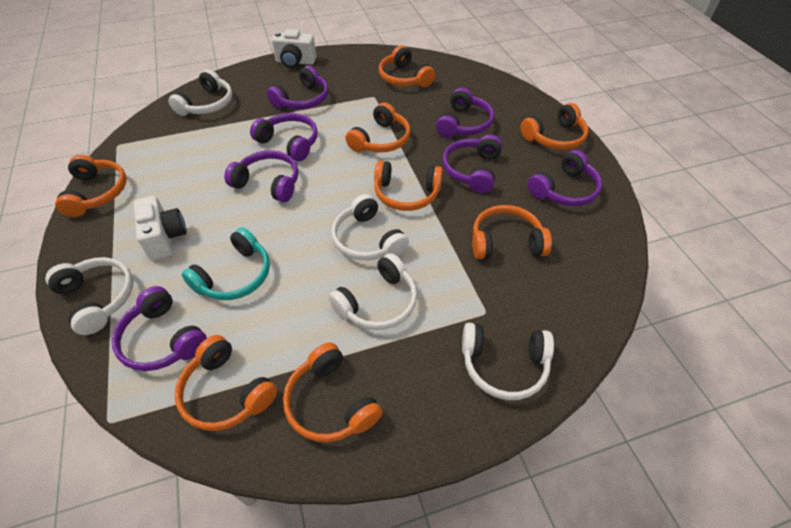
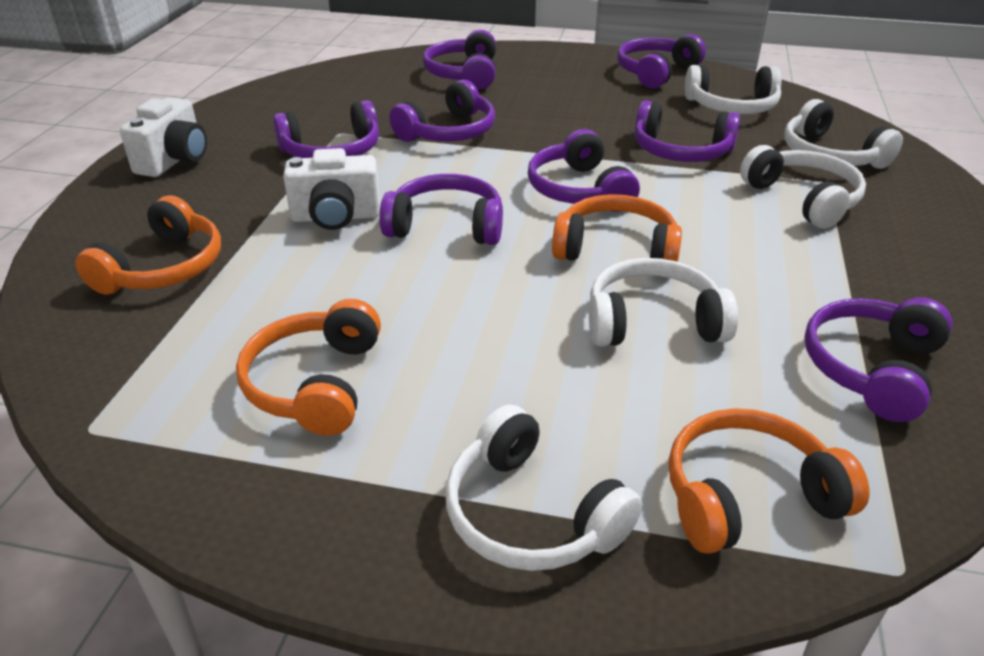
orange headphones: [55,155,126,217] [175,335,277,431] [283,342,383,442] [346,102,411,152] [374,160,443,211] [379,45,435,87] [472,205,552,259] [520,103,589,150] = 8 -> [75,195,221,295] [236,299,381,436] [552,194,682,262] [669,408,870,554] = 4
purple headphones: [112,286,207,371] [224,150,298,202] [250,113,318,161] [267,66,329,109] [436,88,494,138] [442,134,502,193] [528,150,602,206] = 7 -> [273,100,379,158] [379,174,503,245] [390,80,495,142] [423,30,496,90] [528,129,640,212] [617,34,706,89] [635,100,740,162] [804,297,953,422] = 8
turquoise headphones: [182,227,270,300] = 1 -> none = 0

